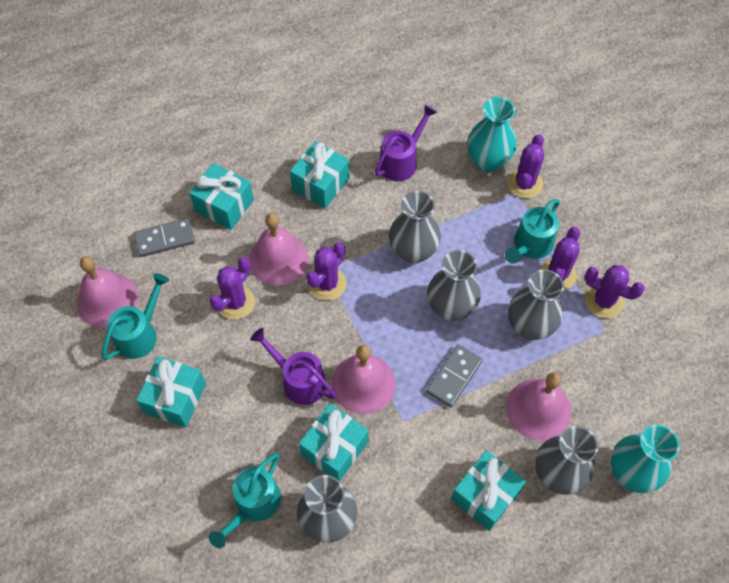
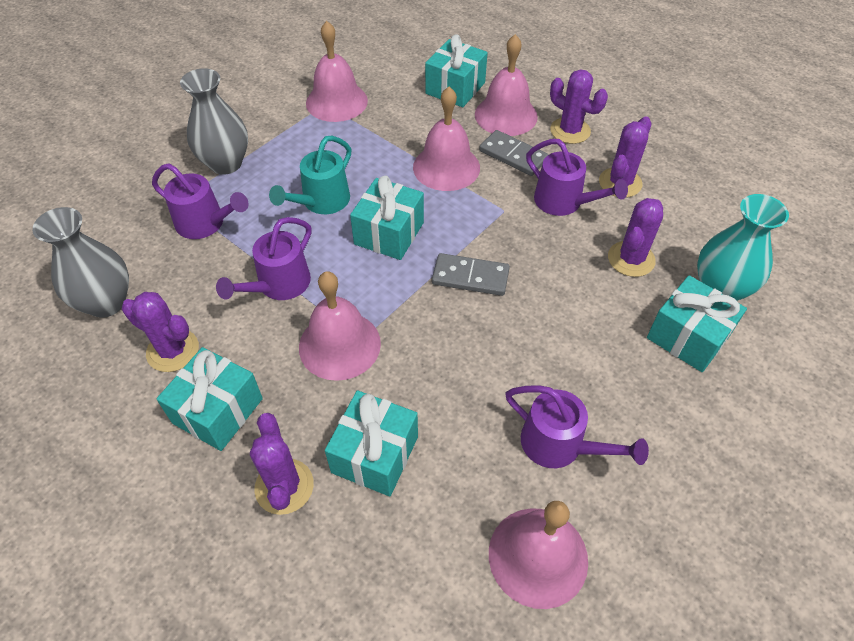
grey vase: [297,475,357,543] [389,191,441,263] [427,250,481,321] [508,269,564,340] [535,426,598,495] = 5 -> [32,207,129,318] [180,68,248,175] = 2
pink bell: [77,256,138,328] [249,213,308,286] [332,345,396,414] [506,372,571,441] = 4 -> [299,271,381,381] [306,21,368,122] [413,87,480,191] [475,34,538,136] [489,501,588,609] = 5
purple watering can: [250,328,336,405] [375,105,437,181] = 2 -> [152,163,249,239] [216,217,311,300] [505,385,649,468] [526,139,628,216] = 4
turquoise vase: [467,97,517,172] [611,424,680,493] = 2 -> [697,194,789,301] = 1
turquoise watering can: [101,273,169,360] [209,453,281,548] [505,199,560,264] = 3 -> [269,136,351,214] = 1

